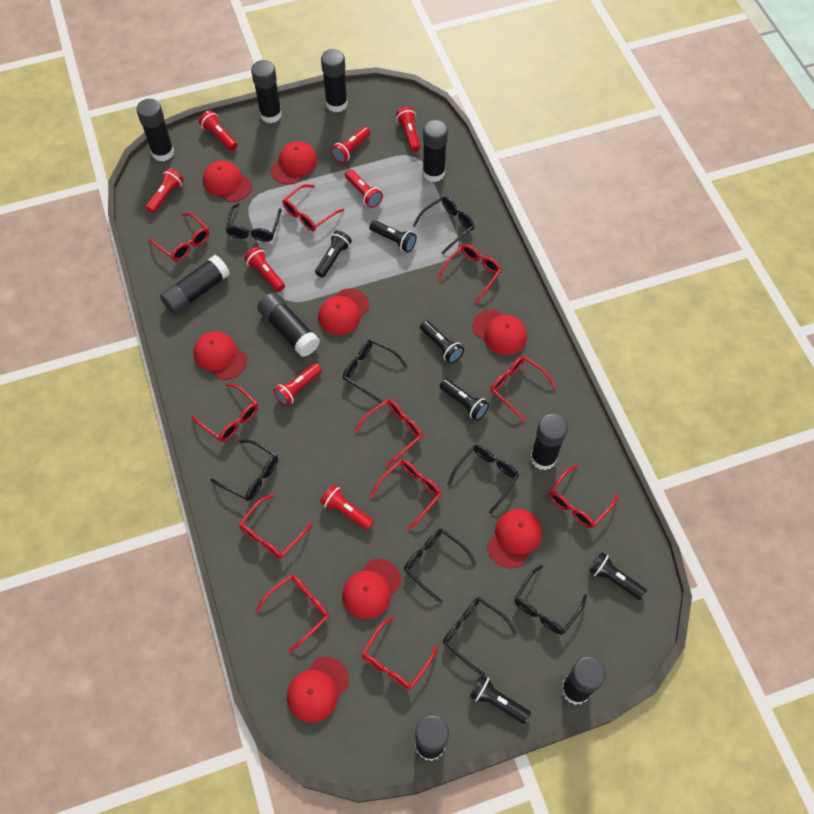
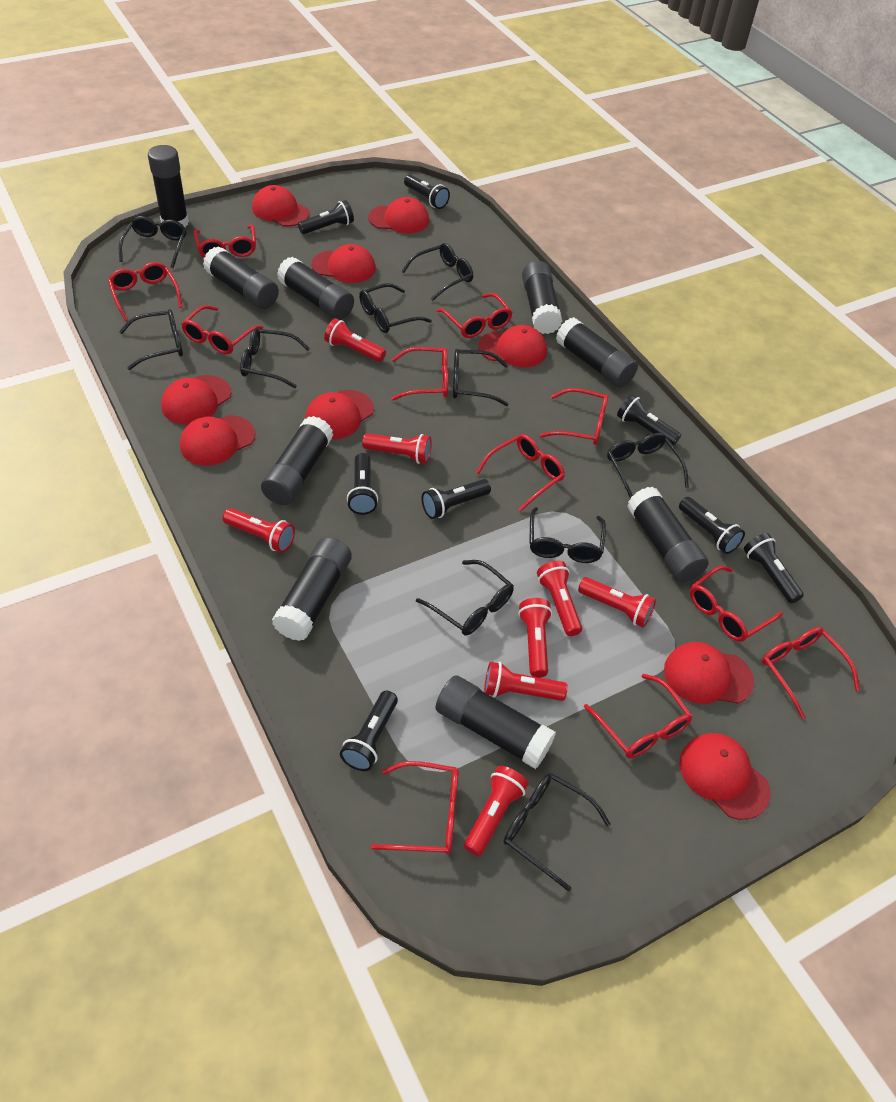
black flashlight: [315,230,352,278] [369,220,417,252] [420,320,464,364] [440,379,489,421] [470,675,531,724] [589,552,647,600] = 6 -> [298,200,354,234] [340,691,398,771] [347,453,378,515] [404,175,450,209] [421,479,491,519] [617,394,681,446] [679,497,745,554] [743,533,804,604] = 8
black glasses: [211,440,278,501] [225,204,281,242] [343,339,408,404] [404,529,477,604] [413,197,474,254] [443,597,517,676] [448,445,519,514] [514,565,587,635] = 8 -> [119,216,187,268] [119,309,183,370] [240,328,310,388] [359,283,432,333] [401,243,473,301] [416,560,514,636] [453,349,509,406] [503,773,610,892] [529,507,606,563] [607,433,689,499] = 10
red cap: [193,331,247,380] [203,161,252,202] [271,141,318,185] [287,657,349,723] [318,288,369,335] [342,559,401,619] [473,309,527,355] [487,509,542,569] = 8 -> [161,375,231,425] [180,415,255,466] [252,185,309,227] [305,390,374,439] [311,244,376,283] [368,197,429,233] [478,325,547,367] [664,642,754,704] [679,733,770,820] = 9

